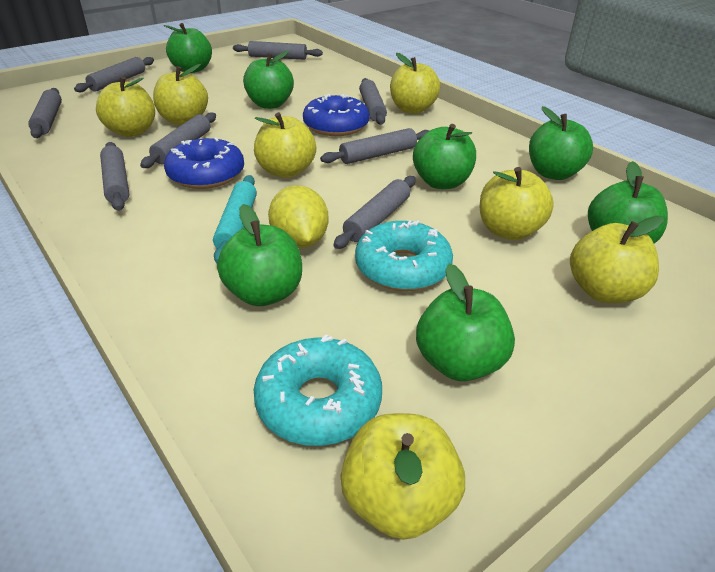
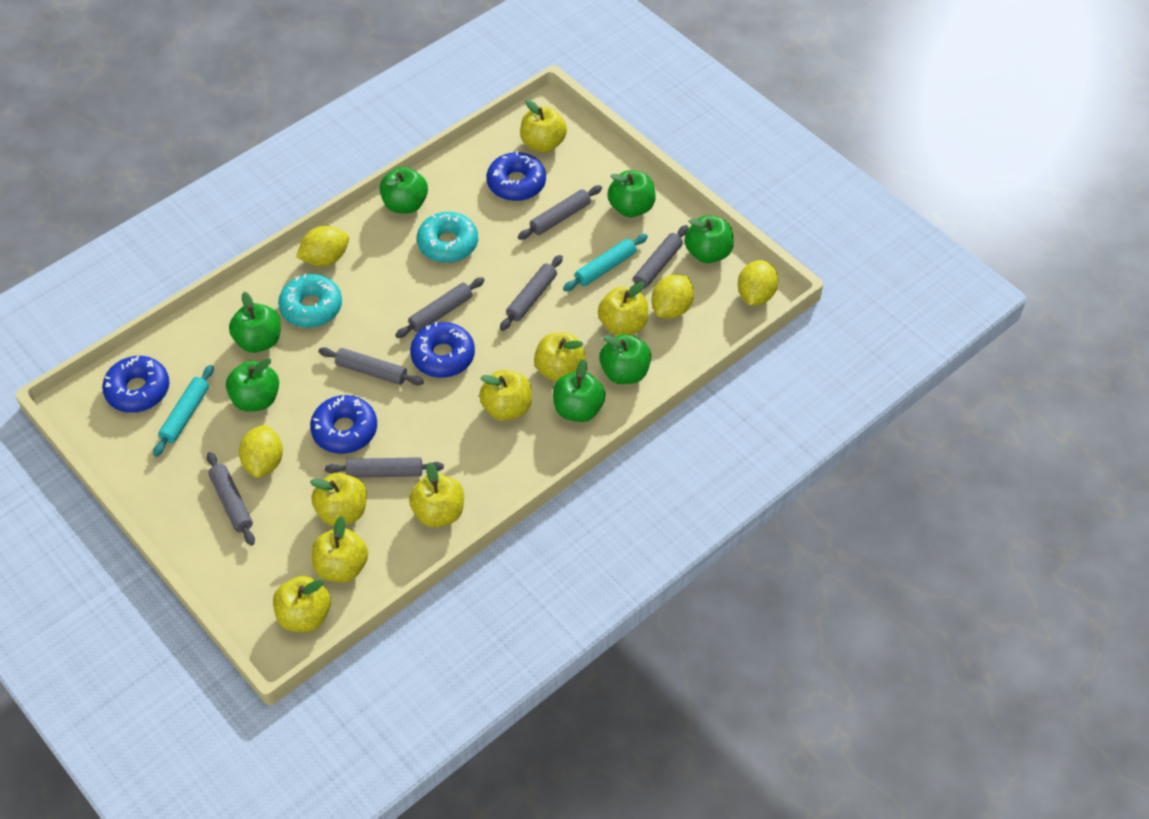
blue donut: [164,137,244,189] [303,94,370,136] = 2 -> [102,356,169,413] [310,395,377,454] [410,322,475,378] [487,151,546,201] = 4
grey rolling pin: [28,88,62,138] [74,57,154,92] [100,142,129,211] [140,112,216,168] [233,41,323,60] [320,128,429,164] [334,176,416,249] [359,78,387,125] = 8 -> [207,452,255,546] [319,347,424,385] [324,457,444,478] [395,277,485,338] [500,255,563,331] [518,185,602,240] [630,225,688,289] = 7
turquoise rolling pin: [213,175,257,263] = 1 -> [153,365,214,457] [563,234,648,291] = 2
yellow apple: [96,76,155,137] [153,64,208,125] [254,112,316,178] [340,413,465,540] [390,53,440,114] [480,167,554,240] [570,216,664,303] = 7 -> [273,576,331,632] [310,473,367,526] [312,516,368,583] [409,462,464,527] [479,370,532,421] [520,99,567,152] [534,333,586,382] [598,281,648,336] = 8
yellow lemon: [268,185,328,248] = 1 -> [239,424,283,478] [296,226,349,266] [651,275,694,319] [738,260,778,305] = 4

